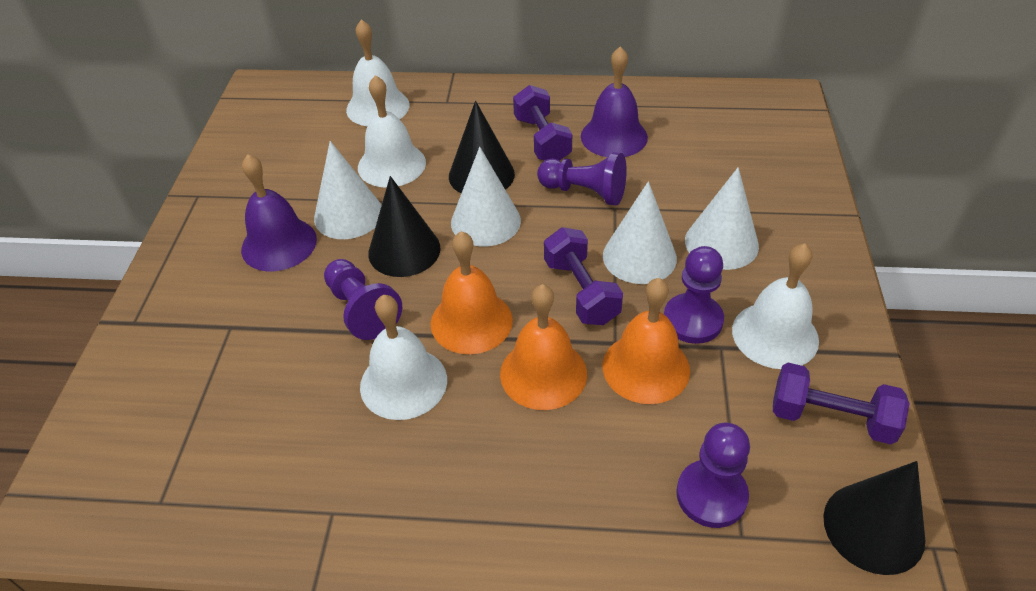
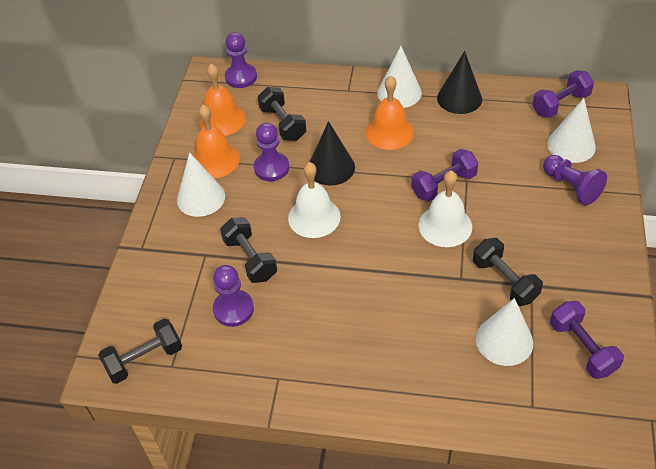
black cone: [368,176,441,277] [449,101,515,193] [823,461,925,575] = 3 -> [310,121,355,186] [437,51,482,114] = 2
black dumbbell: none = 0 -> [98,318,182,384] [220,217,277,283] [258,87,306,141] [473,238,543,306] = 4
purple bell: [241,154,317,271] [581,46,648,157] = 2 -> none = 0
white bell: [346,19,410,126] [358,75,426,188] [360,295,447,420] [732,243,819,369] = 4 -> [288,162,341,238] [419,170,472,247] = 2

